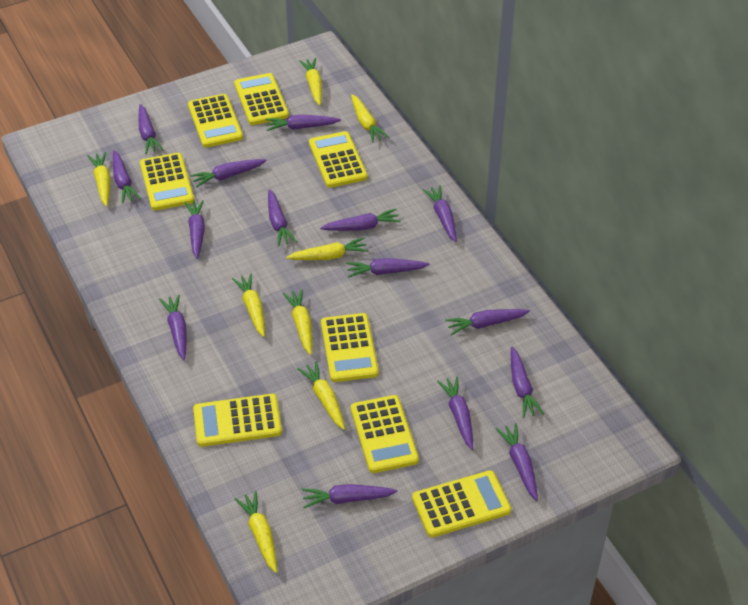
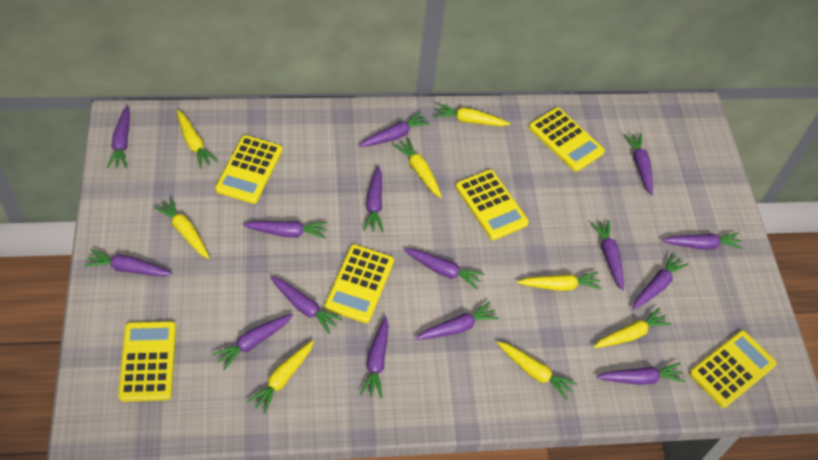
yellow calculator: [140,153,194,211] [188,94,243,148] [193,394,282,447] [234,73,289,125] [309,131,368,188] [321,313,379,382] [351,395,419,473] [412,470,511,537] = 8 -> [118,321,176,402] [215,135,283,204] [325,244,394,323] [456,169,529,240] [529,107,605,171] [689,330,777,408] = 6

